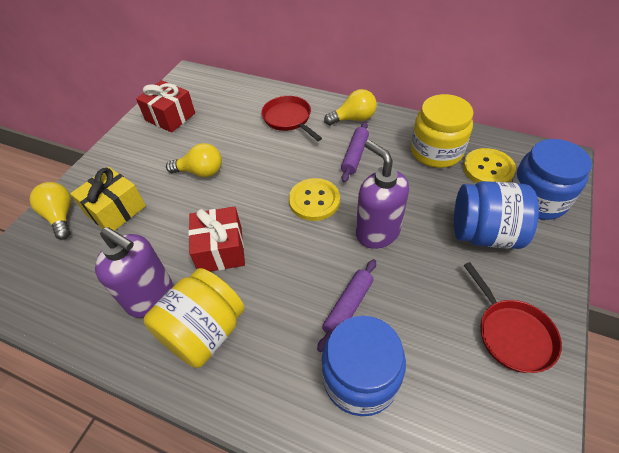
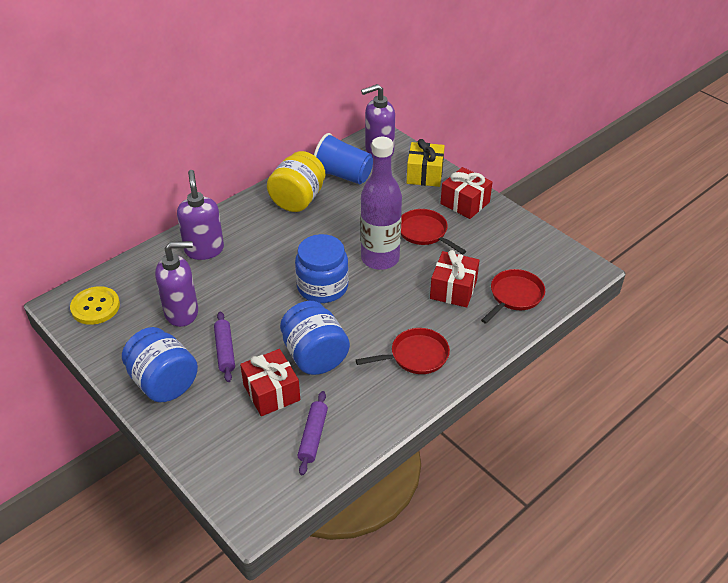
blue cup: none = 0 -> [314,133,373,184] = 1
purple bottle: none = 0 -> [361,137,402,270] = 1
purple soap dispenser: [95,227,172,318] [356,140,409,249] = 2 -> [155,241,198,327] [177,170,224,260] [361,84,395,158] = 3
red gift: [136,80,195,133] [188,206,245,272] = 2 -> [240,349,300,416] [430,250,480,308] [440,167,492,219] = 3
red pan: [261,96,322,141] [464,262,562,373] = 2 -> [356,328,450,374] [401,209,466,255] [481,269,545,324] = 3
yellow button: [289,178,340,221] [463,148,516,183] = 2 -> [70,286,120,325] = 1
yellow jar: [144,268,244,368] [411,94,473,168] = 2 -> [267,151,325,212] = 1
yellow light bulb: [29,182,71,240] [166,143,222,177] [324,89,377,126] = 3 -> none = 0

